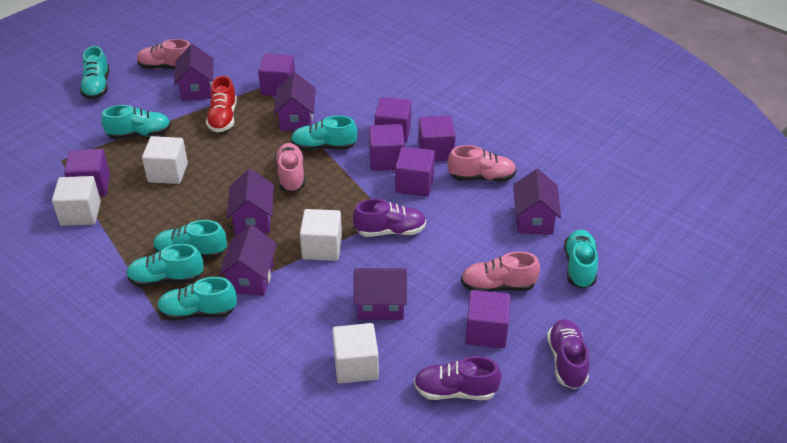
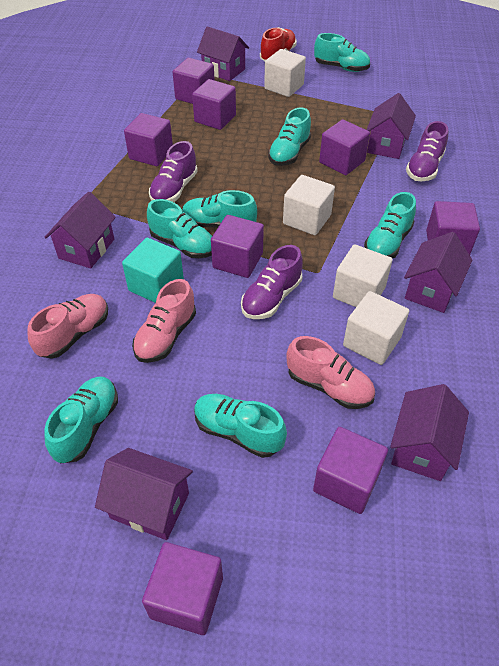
pink shoe: [137,39,191,69] [275,143,305,192] [448,145,516,182] [461,251,540,292] = 4 -> [28,294,108,359] [132,279,196,363] [286,336,375,409] = 3
purple cube: [64,149,110,196] [258,54,295,96] [369,124,405,171] [375,97,411,143] [395,147,435,197] [418,115,456,161] [465,290,511,348] = 7 -> [124,113,173,166] [142,542,223,635] [173,58,215,104] [192,79,236,130] [211,215,264,278] [313,427,388,514] [319,120,370,175] [426,201,480,255] = 8
turquoise cube: none = 0 -> [122,238,184,303] = 1

